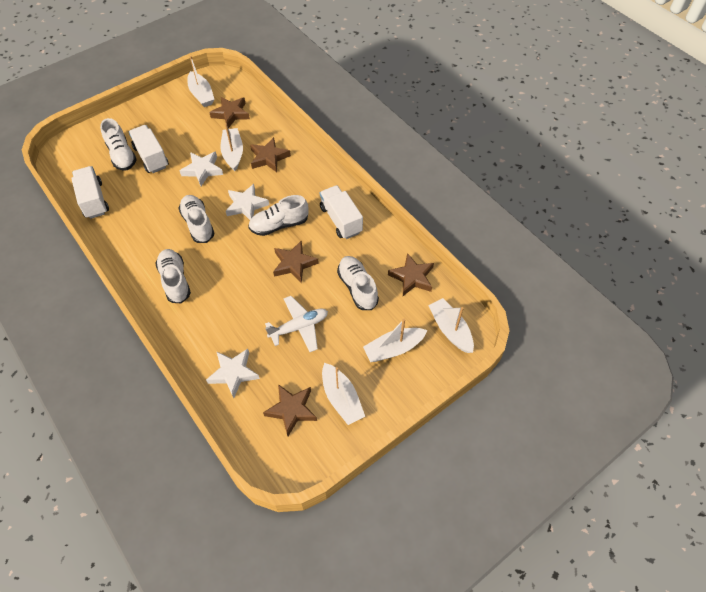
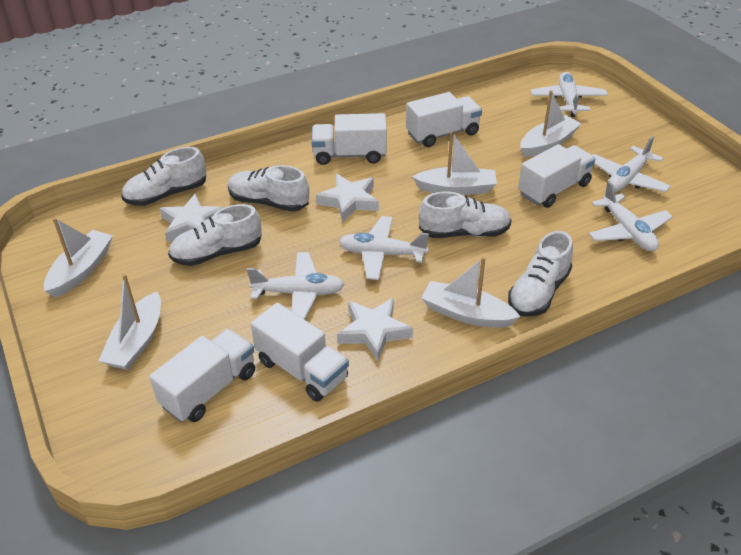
brown star: [209,97,250,128] [250,137,291,172] [263,384,317,436] [273,240,319,283] [388,253,434,296] = 5 -> none = 0
white plane: [265,296,328,352] = 1 -> [247,252,345,320] [339,216,429,280] [531,72,608,117] [589,181,673,251] [593,136,671,192] = 5
white truck: [71,166,109,219] [129,125,169,173] [320,185,363,239] = 3 -> [149,329,255,422] [251,303,349,402] [311,113,387,165] [406,92,482,147] [518,144,595,208] = 5

